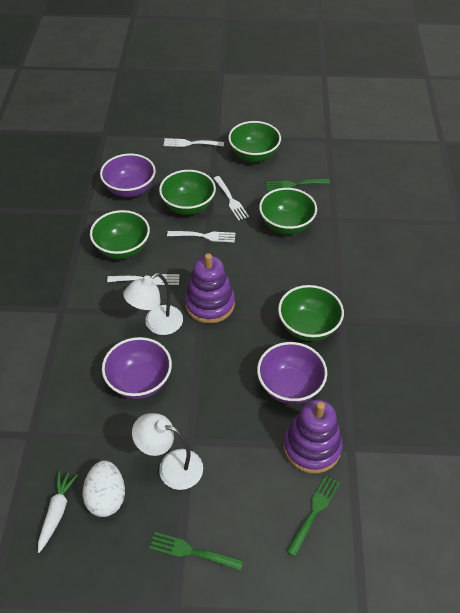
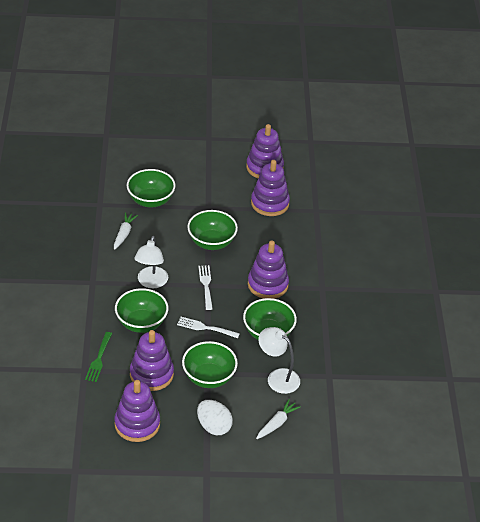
green fork: [149,532,243,571] [266,179,330,191] [286,475,340,557] = 3 -> [85,332,112,382] = 1
purple bowl: [100,154,156,197] [102,337,172,399] [257,342,327,404] = 3 -> none = 0
purple stacking toy: [185,253,235,323] [283,400,343,473] = 2 -> [114,380,160,442] [130,330,174,391] [246,124,284,178] [248,241,289,299] [251,160,290,216] = 5
white carrot: [38,471,78,553] = 1 -> [114,212,138,250] [256,399,301,439] = 2
white fork: [107,274,180,285] [163,138,224,147] [167,231,236,242] [213,176,249,221] = 4 -> [177,317,240,338] [198,265,213,310] = 2

